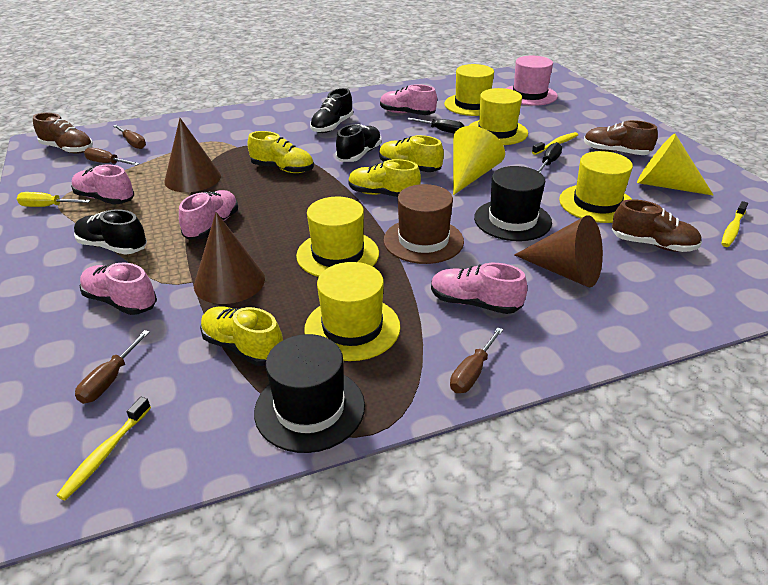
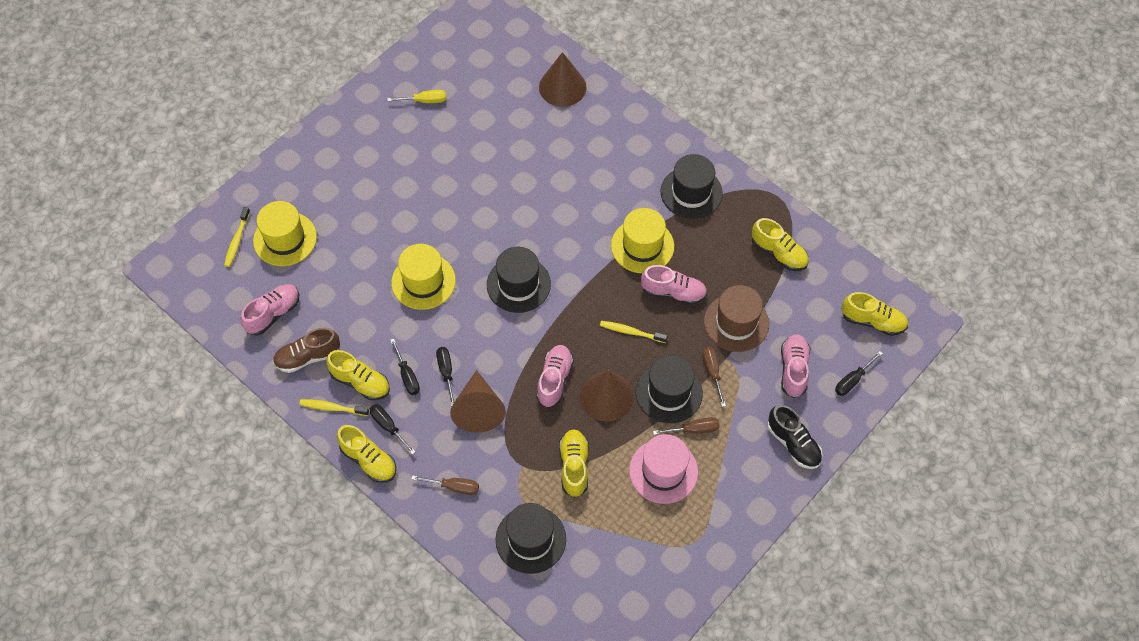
black hat: [254,334,365,453] [474,166,552,241] = 2 -> [487,247,551,313] [496,503,566,574] [636,355,703,423] [660,154,723,219] = 4
black screwdriver: [407,118,464,134] [537,142,562,173] = 2 -> [370,404,415,455] [390,338,420,395] [436,347,455,407] [835,351,883,396] = 4
black shoe: [74,209,147,255] [310,88,353,133] [336,124,382,162] = 3 -> [767,405,822,469] = 1
brown screwdriver: [75,330,150,404] [84,147,139,166] [113,125,146,149] [450,327,503,393] = 4 -> [411,475,479,495] [653,417,720,435] [702,347,726,407] = 3
brown shoe: [33,112,93,154] [584,120,658,155] [612,199,702,252] = 3 -> [273,328,340,373] = 1
pink shoe: [71,164,134,205] [79,262,157,315] [179,190,238,240] [380,84,437,115] [431,263,527,314] = 5 -> [241,284,299,335] [536,345,574,408] [641,265,707,305] [781,334,810,398] = 4
yellow cone: [453,126,505,195] [637,134,714,196] = 2 -> none = 0
yellow hat: [296,197,379,277] [304,262,400,361] [444,64,494,116] [469,88,528,145] [559,151,633,223] = 5 -> [253,201,317,266] [391,244,456,310] [611,208,674,273] = 3
yellow shoe: [200,307,283,366] [247,131,314,173] [348,159,421,197] [379,135,444,172] = 4 -> [326,350,390,400] [337,425,396,483] [559,429,589,498] [752,218,809,271] [842,292,908,336] = 5

